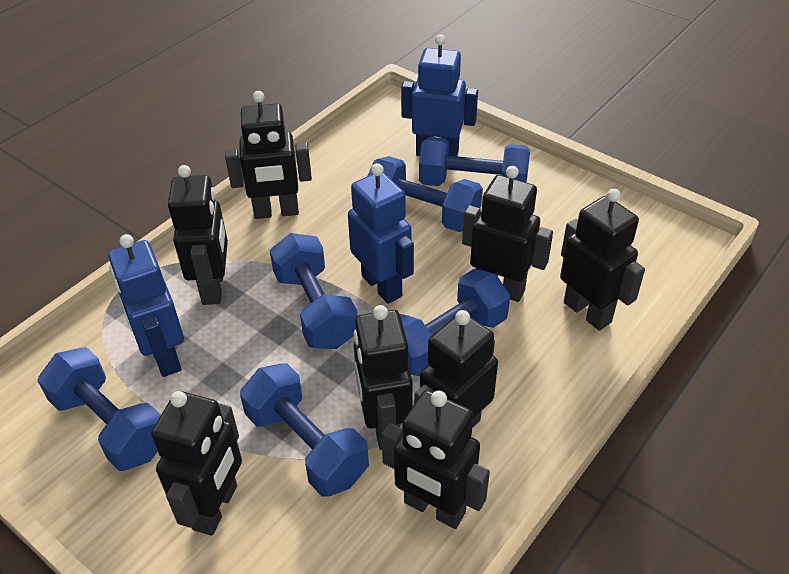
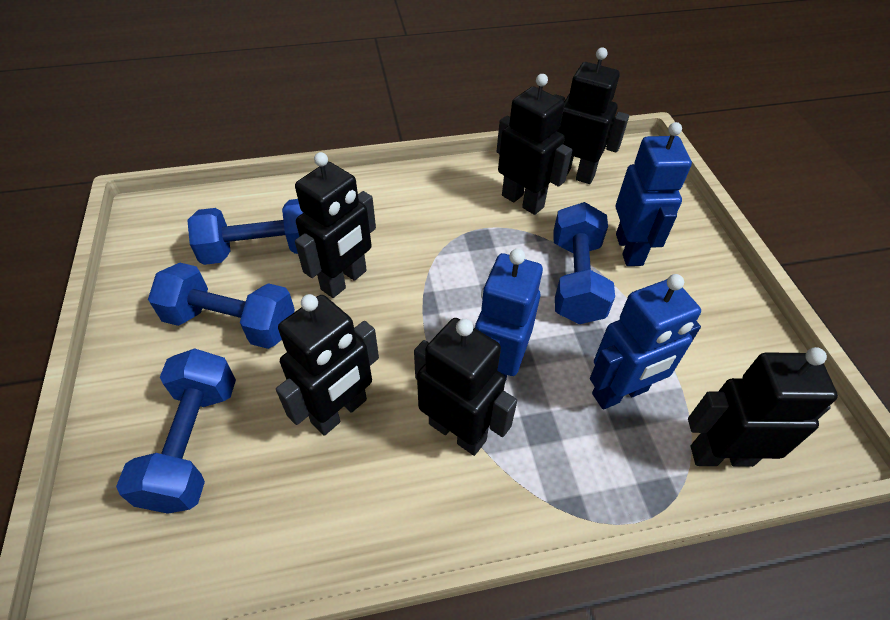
black robot: [151,391,242,535] [168,165,228,305] [225,91,312,219] [353,305,413,450] [381,390,490,529] [414,310,498,428] [462,166,553,302] [560,189,645,331] = 8 -> [276,294,379,436] [295,152,376,298] [414,318,517,456] [497,74,572,215] [554,48,629,184] [688,347,838,467] = 6
blue dumbbell: [37,347,161,471] [240,363,369,497] [270,233,357,349] [368,156,483,232] [400,269,510,376] [419,137,530,186] = 6 -> [116,348,236,514] [148,263,295,349] [187,199,303,265] [553,202,615,324] = 4

